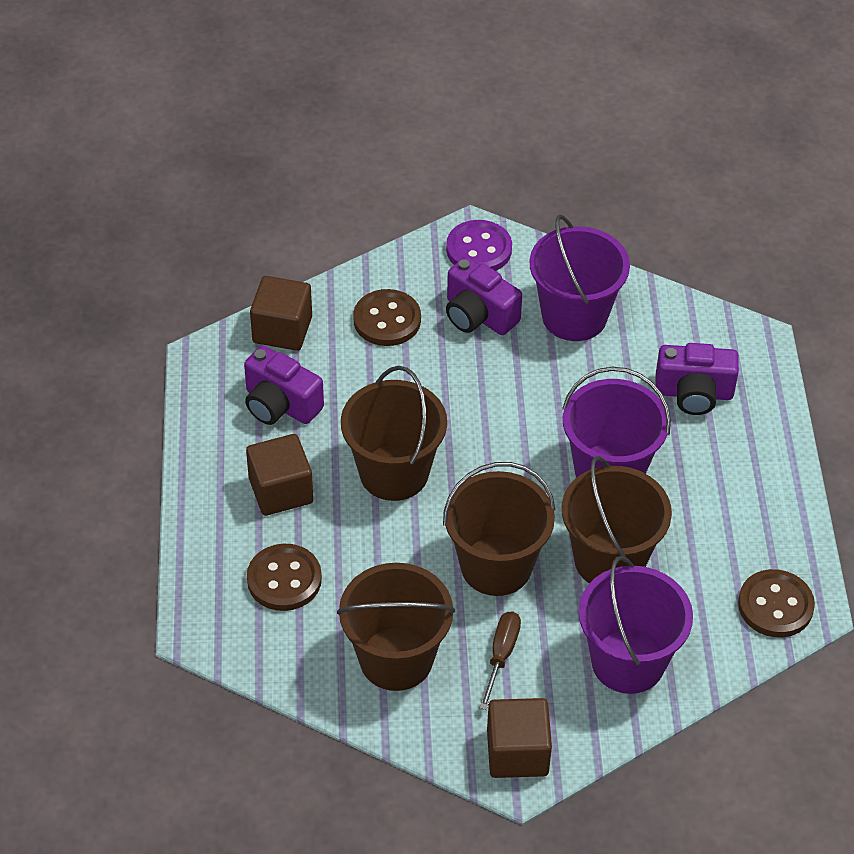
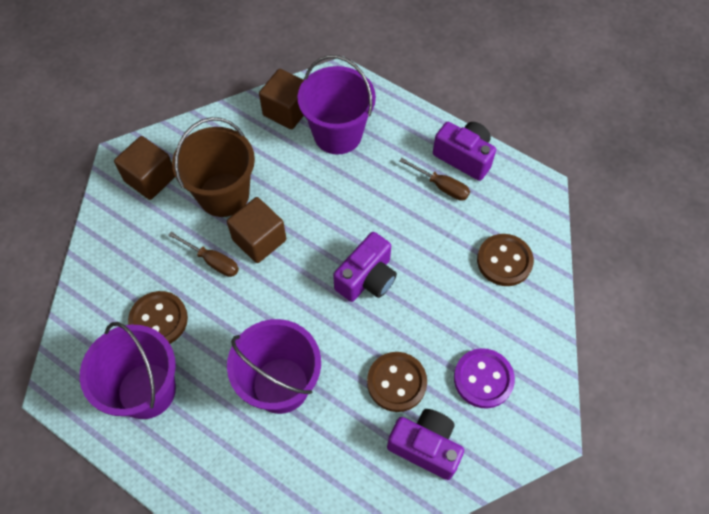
brown bucket: [337,563,455,691] [341,366,447,501] [443,462,555,596] [562,456,672,583] = 4 -> [172,117,255,217] = 1
brown screwdriver: [480,611,521,710] = 1 -> [168,232,239,277] [400,158,470,201] = 2

